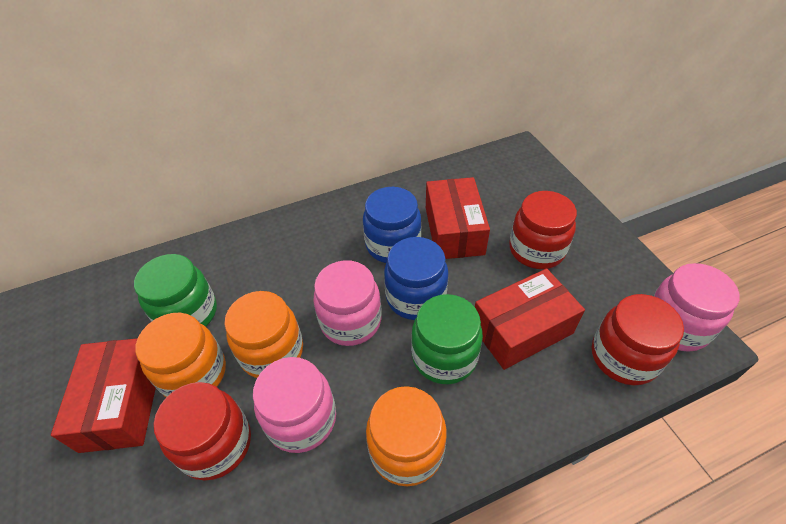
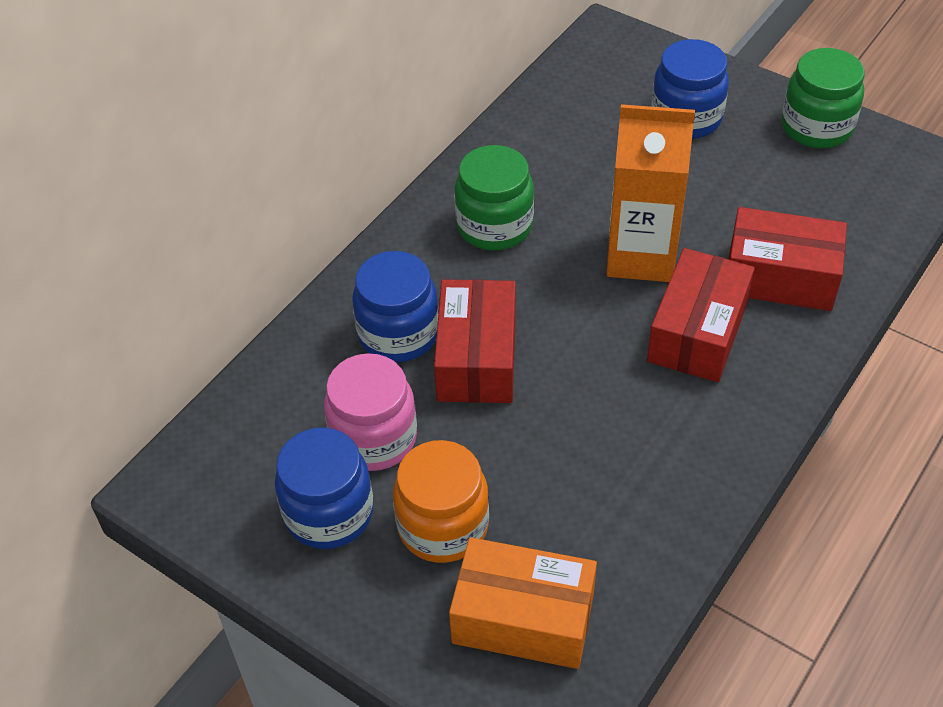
blue jar: [363,187,421,263] [384,237,448,320] = 2 -> [275,428,374,549] [352,251,439,362] [652,39,729,139] = 3
orange box: none = 0 -> [449,537,597,669] = 1
orange carton: none = 0 -> [606,104,695,282] = 1
orange jar: [135,312,226,397] [224,291,303,378] [366,386,447,486] = 3 -> [393,440,489,563] = 1
pink jar: [253,357,336,453] [313,260,382,346] [653,263,740,352] = 3 -> [324,353,417,471] = 1
red jar: [154,382,251,480] [509,191,577,269] [592,294,684,385] = 3 -> none = 0

